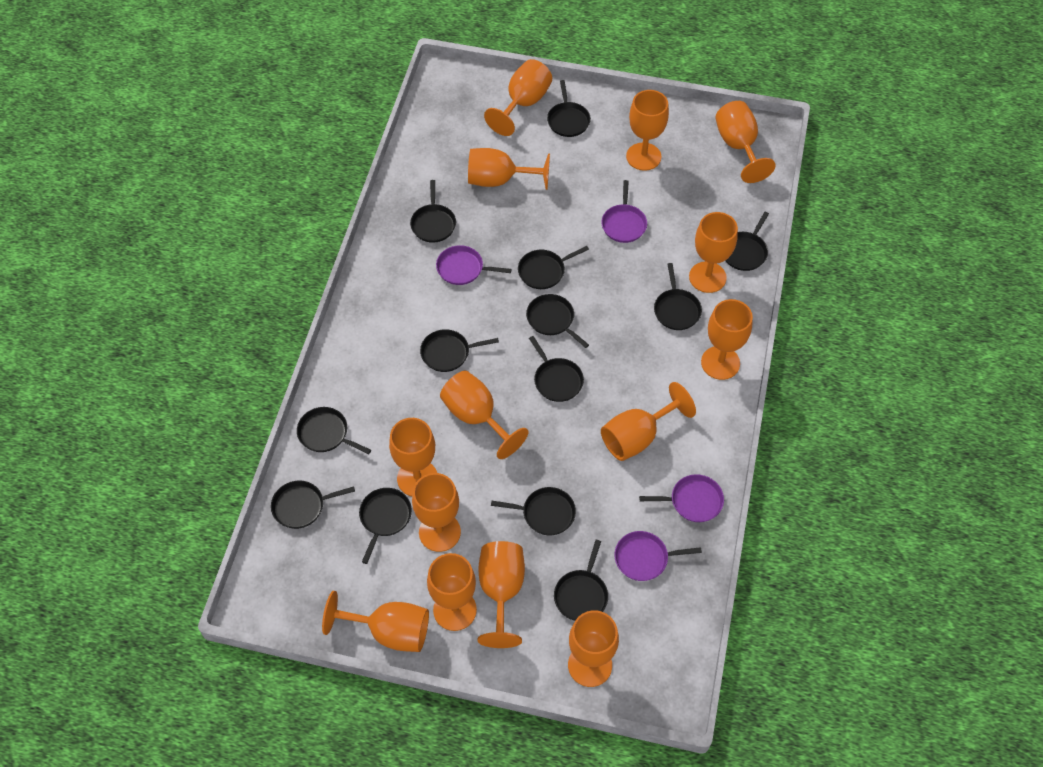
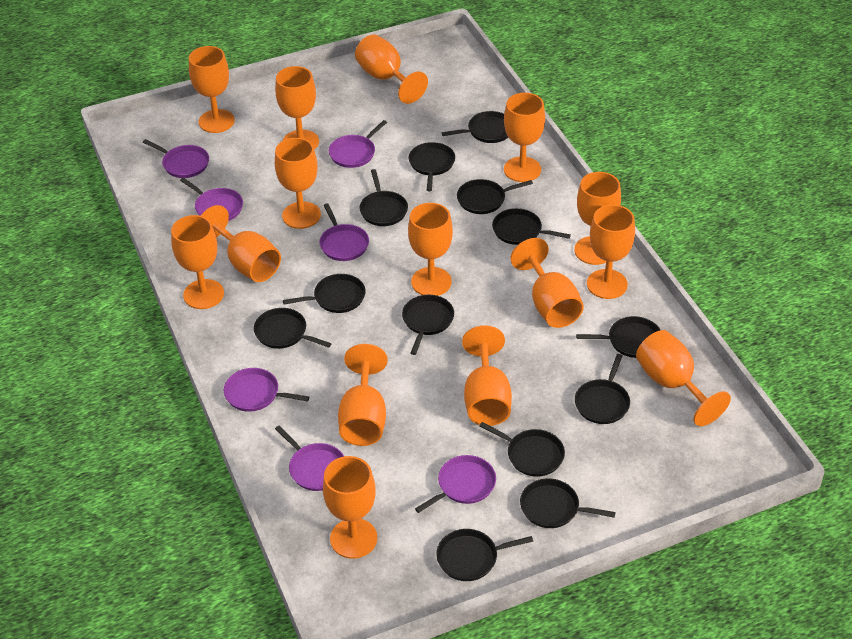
orange goblet: [322,591,429,652] [389,418,437,496] [412,473,461,552] [427,553,477,631] [440,371,528,459] [468,148,550,190] [478,541,525,648] [484,59,552,136] [568,610,619,687] [601,382,696,461] [626,90,669,171] [689,212,738,293] [701,299,753,380] [715,101,776,183] = 14 -> [171,215,224,309] [189,46,235,133] [201,205,281,282] [275,66,319,150] [275,138,321,229] [323,456,377,559] [338,344,388,446] [355,34,428,104] [408,203,453,296] [462,325,512,426] [504,93,545,182] [511,238,584,328] [574,172,621,265] [587,205,635,299] [636,330,731,426] = 15
purple pan: [436,245,512,285] [601,180,647,243] [614,531,702,581] [639,474,724,522] = 4 -> [143,139,209,178] [180,177,243,221] [224,368,309,412] [275,425,344,491] [319,203,369,261] [329,120,387,168] [415,455,496,513] = 7

